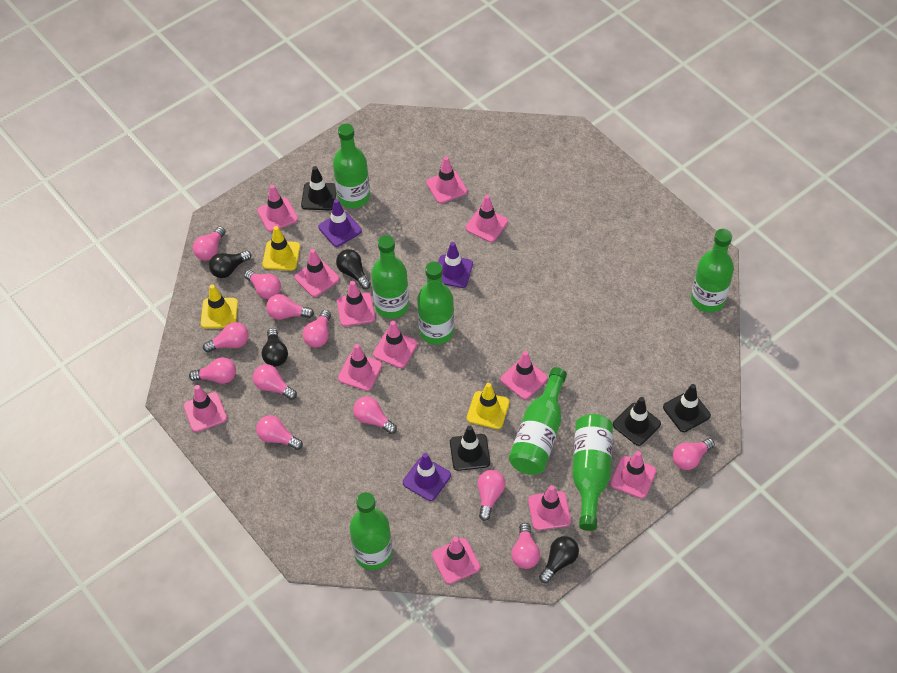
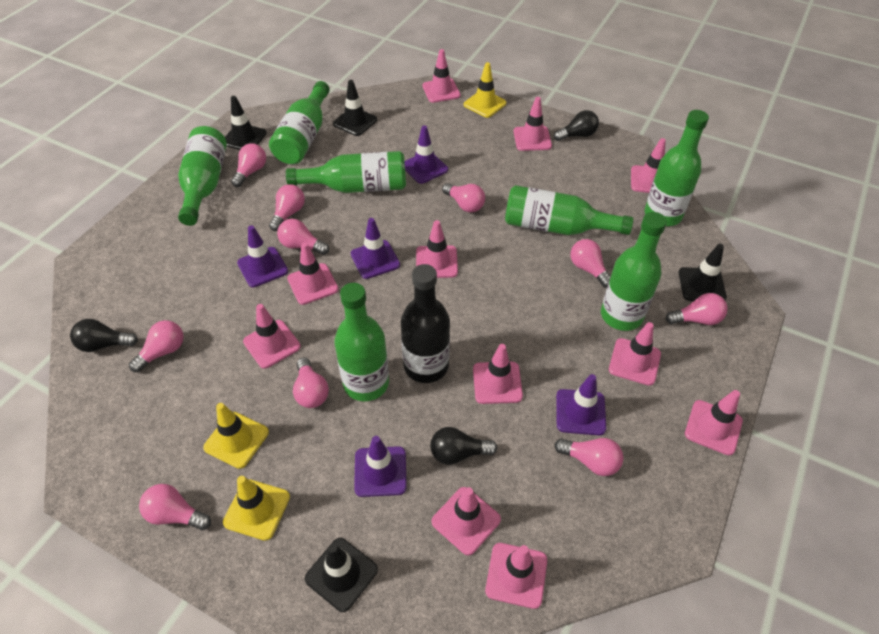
black bottle: none = 0 -> [401,264,450,383] = 1
black light bulb: [209,250,251,278] [262,328,288,367] [336,249,371,289] [539,536,579,583] = 4 -> [70,319,138,352] [430,427,497,465] [554,110,599,141] = 3
pink light bulb: [189,357,236,384] [193,227,225,260] [203,322,249,352] [244,270,281,299] [253,364,297,400] [256,415,303,450] [266,294,314,320] [303,310,331,348] [353,396,397,434] [478,470,505,521] [511,523,540,569] [673,438,715,470] = 12 -> [129,320,184,372] [139,484,211,530] [231,143,266,187] [269,184,305,231] [277,219,329,255] [293,357,329,408] [442,183,485,212] [554,438,624,476] [570,239,611,288] [666,293,727,325] = 10
pink traffic cone: [183,385,227,432] [257,185,298,232] [295,249,339,297] [337,281,375,326] [338,344,382,391] [373,321,418,368] [426,156,467,204] [432,537,481,584] [465,195,508,242] [501,351,548,400] [528,485,571,530] [610,451,656,499] = 12 -> [243,304,301,369] [287,243,338,305] [416,220,458,278] [422,49,461,103] [432,487,501,556] [473,344,523,404] [485,543,547,609] [514,97,552,151] [609,322,661,386] [631,138,666,193] [685,390,743,455] = 11
purple traffic cone: [319,199,362,247] [403,453,451,501] [438,242,473,288] = 3 -> [237,225,288,287] [351,218,400,279] [354,436,407,497] [404,125,448,184] [556,374,606,436] = 5

